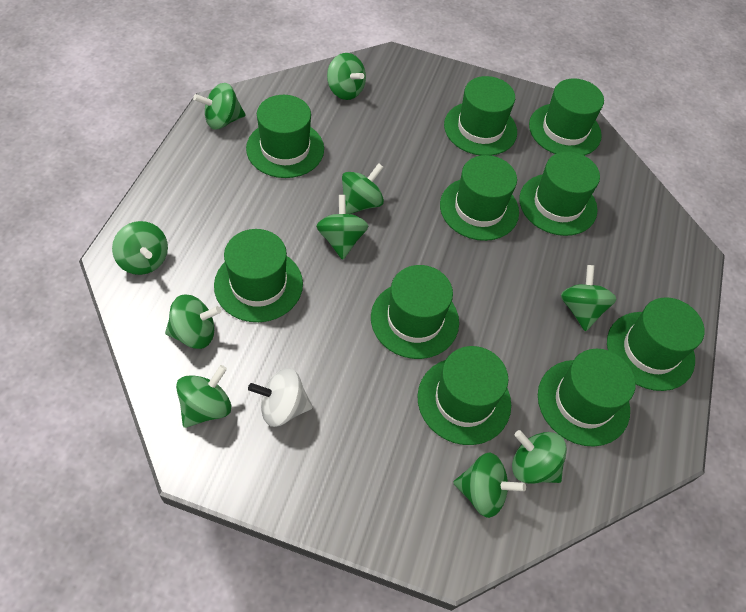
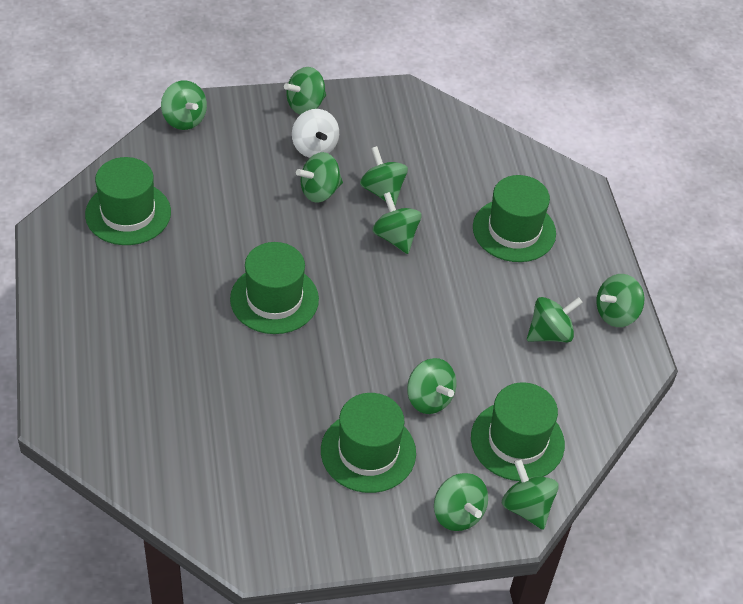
green hat: [214,229,303,322] [246,95,324,178] [371,265,459,359] [417,346,511,445] [440,155,519,241] [444,76,517,156] [519,151,600,236] [529,78,604,156] [538,349,636,447] [607,297,705,391] = 10 -> [85,157,171,245] [230,242,319,334] [321,393,416,493] [471,382,565,481] [473,175,556,262] = 5

